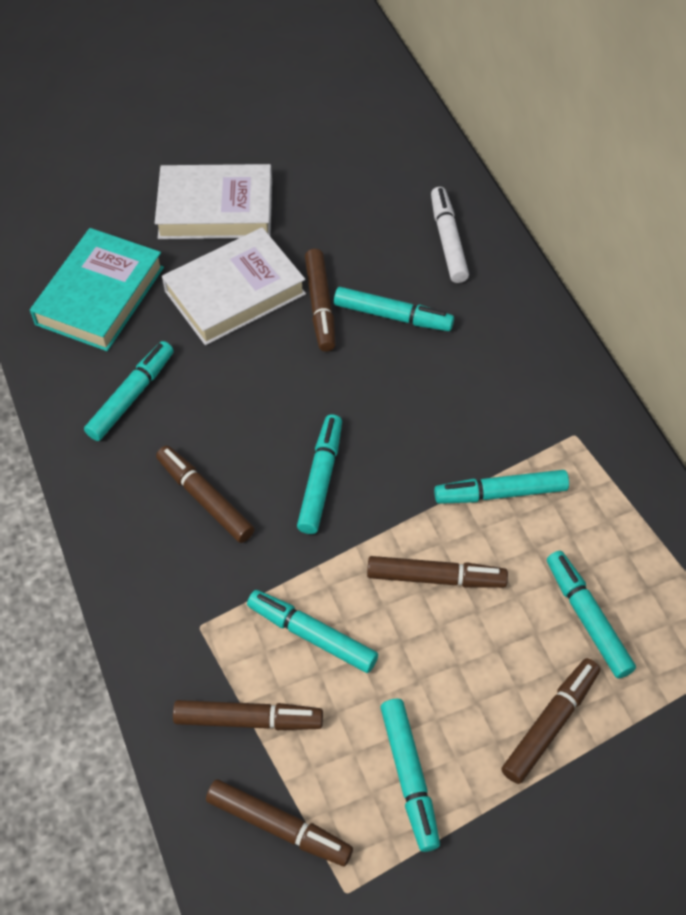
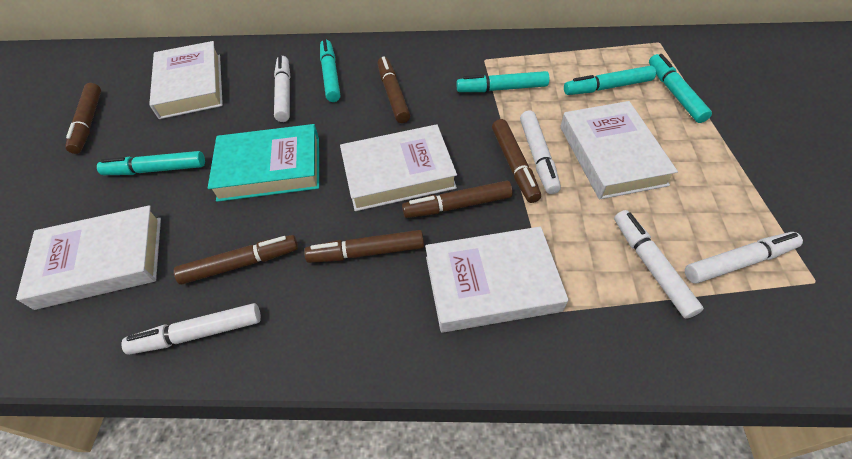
turquoise marker: [84,341,174,441] [247,590,378,673] [297,414,342,534] [334,287,454,331] [380,699,440,852] [434,470,569,504] [547,551,636,679] = 7 -> [97,151,205,175] [320,39,340,102] [456,71,549,92] [564,66,656,95] [649,54,712,123] = 5
white book: [155,164,272,239] [162,227,306,345] = 2 -> [16,205,161,310] [149,41,223,119] [340,124,457,211] [425,226,568,333] [560,101,678,199] = 5
white marker: [431,187,469,283] = 1 -> [121,303,261,355] [274,55,291,122] [520,111,561,194] [614,210,704,319] [685,232,803,283] = 5

